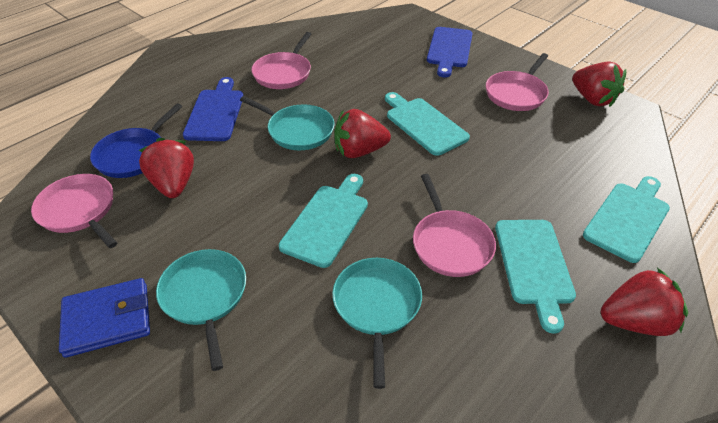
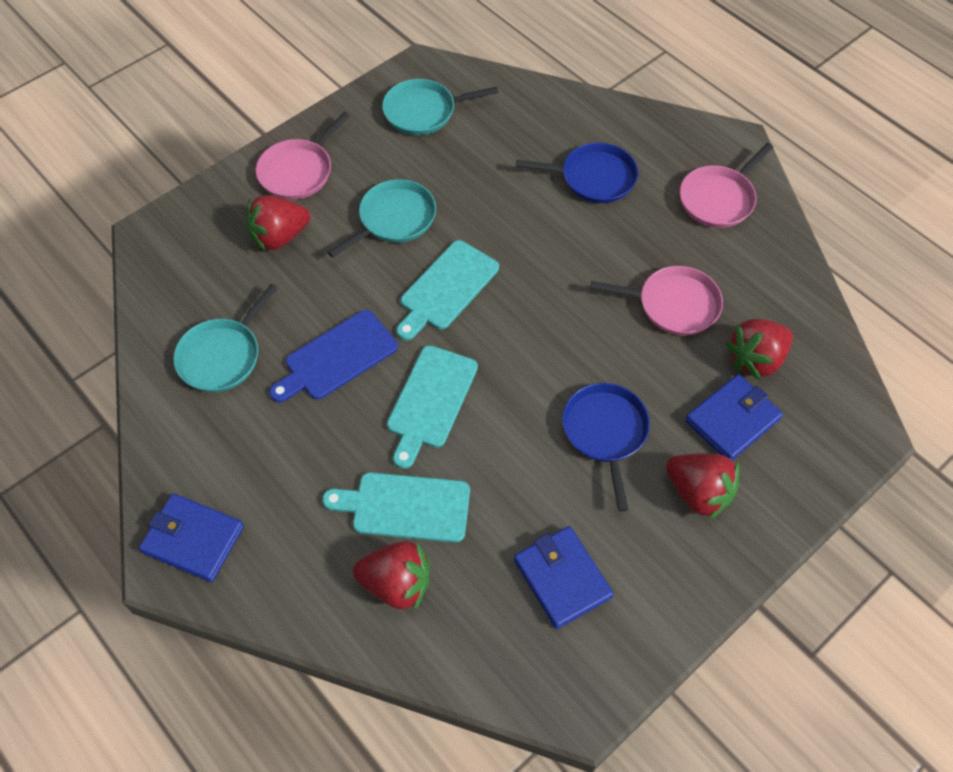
blue cutting board: [183,77,243,141] [427,27,473,77] = 2 -> [269,310,398,402] = 1
blue pan: [90,103,182,178] = 1 -> [516,143,638,203] [562,383,650,512] = 2
blue wallet: [59,278,150,358] = 1 -> [139,493,244,582] [514,526,614,629] [685,374,783,461] = 3
pink pan: [31,174,117,248] [251,32,311,89] [413,174,496,277] [486,53,549,111] = 4 -> [256,112,350,200] [590,266,723,335] [680,143,774,228] = 3
turquoise cutting board: [279,174,368,268] [385,92,470,156] [495,220,576,334] [583,176,670,263] = 4 -> [322,472,470,543] [387,345,478,469] [396,240,499,340] = 3

